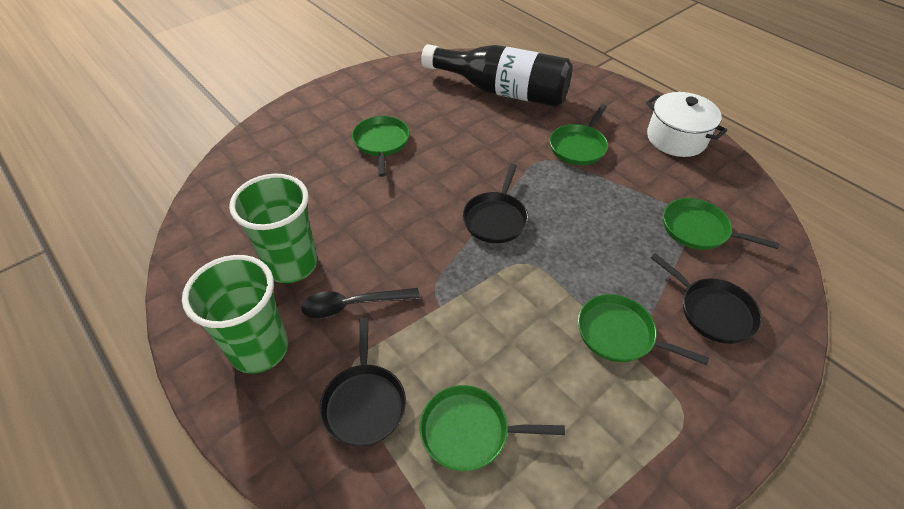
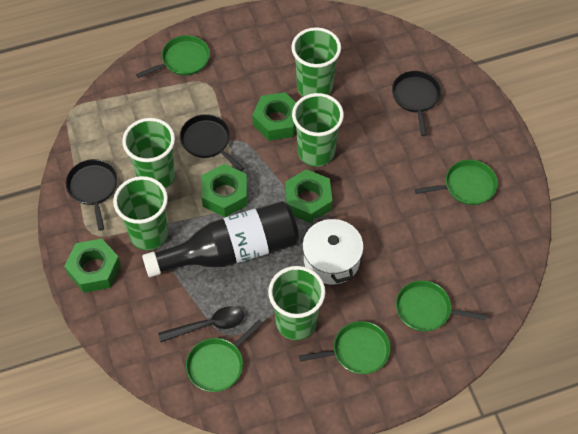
green cup: [182,255,288,373] [229,174,317,283] = 2 -> [113,176,168,250] [122,118,175,189] [268,266,325,340] [291,27,341,97] [292,93,344,167] = 5
green nut: none = 0 -> [64,239,121,293] [202,164,247,217] [252,92,296,141] [285,169,332,223] = 4

